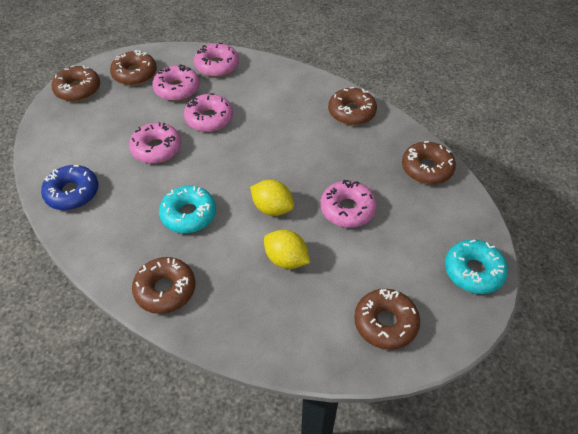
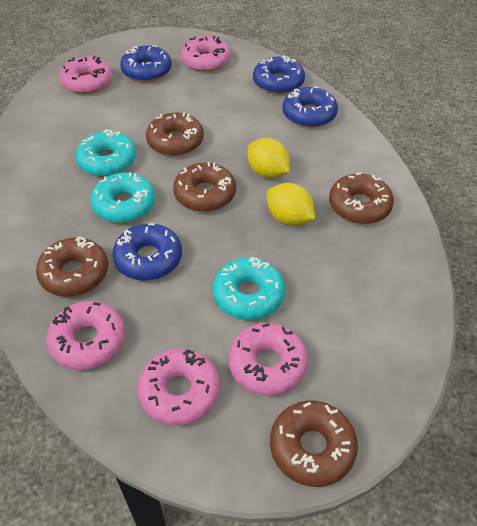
blue donut: [41,165,98,210] = 1 -> [112,223,182,281] [120,45,172,82] [253,55,305,94] [282,86,338,128] = 4
brown donut: [52,65,100,102] [110,50,157,85] [132,257,195,314] [328,87,377,125] [354,289,420,350] [402,141,456,184] = 6 -> [36,237,108,297] [146,113,204,156] [173,162,236,212] [270,401,358,487] [329,172,394,224] = 5
turquoise donut: [159,186,216,233] [445,239,508,294] = 2 -> [76,129,136,176] [91,172,155,223] [212,257,285,320] = 3

